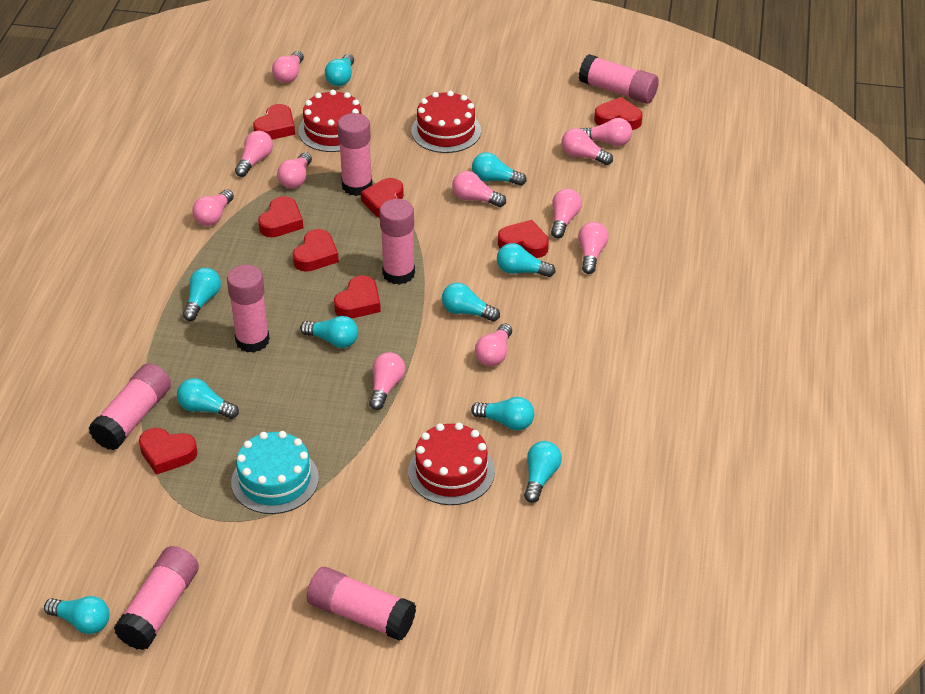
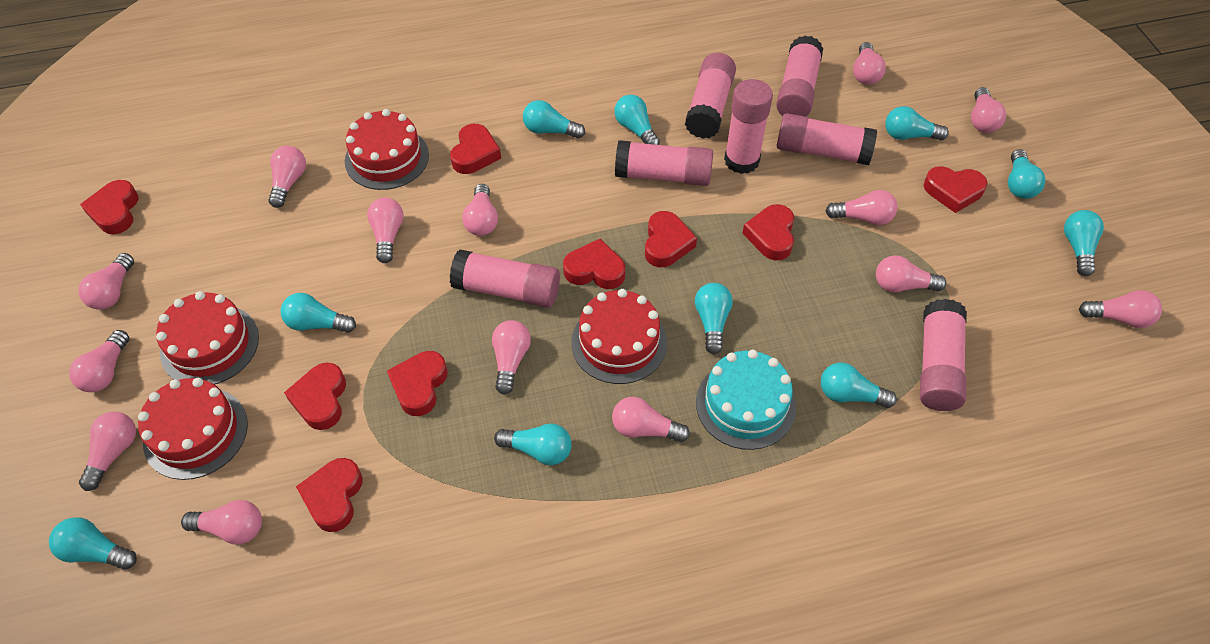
pink light bulb: [192,189,234,226] [235,131,273,177] [272,51,304,83] [277,152,312,189] [369,352,405,410] [452,171,506,207] [475,323,512,367] [551,188,582,238] [561,128,613,165] [578,222,609,274] [581,118,632,146] = 11 -> [69,330,129,392] [78,253,134,310] [79,412,136,491] [181,500,262,544] [268,146,306,208] [367,197,404,263] [462,184,498,236] [492,320,531,395] [612,397,690,442] [825,190,897,225] [853,42,886,85] [876,255,947,292] [971,87,1006,133] [1079,290,1162,328] = 14
red cake: [298,90,361,152] [408,422,495,505] [411,91,481,153] = 3 -> [138,378,248,480] [156,291,259,385] [344,109,429,190] [571,289,667,384] = 4
red heart: [139,428,198,475] [253,104,295,140] [258,196,303,237] [293,229,339,272] [334,276,381,319] [361,178,404,218] [498,220,549,258] [594,97,643,130] = 8 -> [80,180,138,234] [284,363,346,430] [296,458,363,532] [387,351,448,416] [450,124,501,174] [563,238,625,289] [645,211,697,267] [742,204,795,260] [924,166,988,213] = 9

